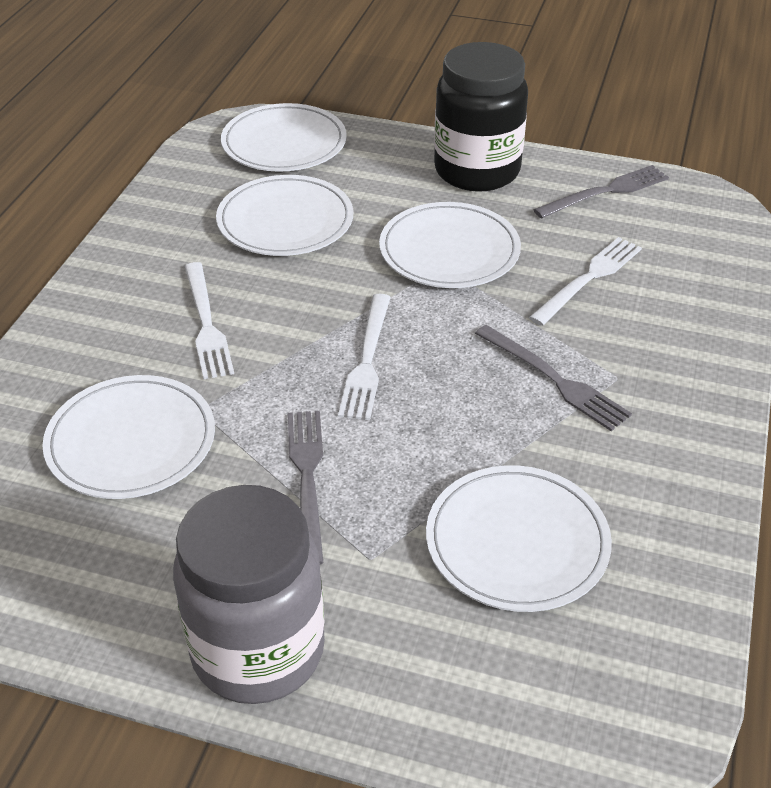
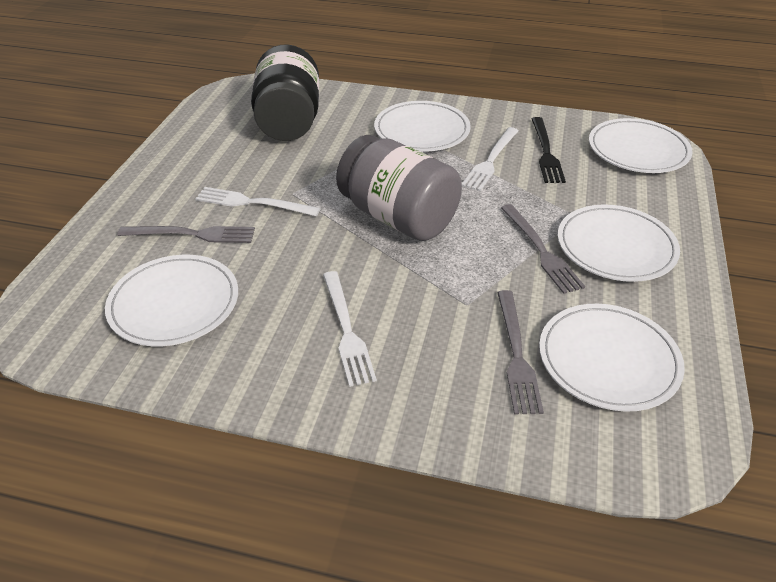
black fork: none = 0 -> [532,117,566,183] = 1

